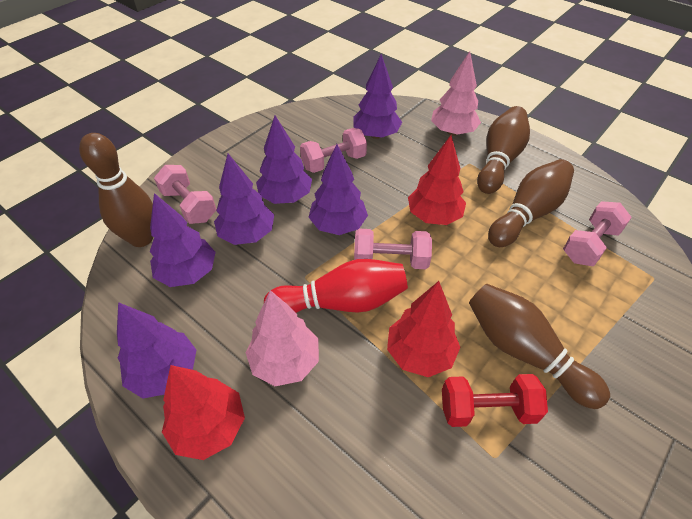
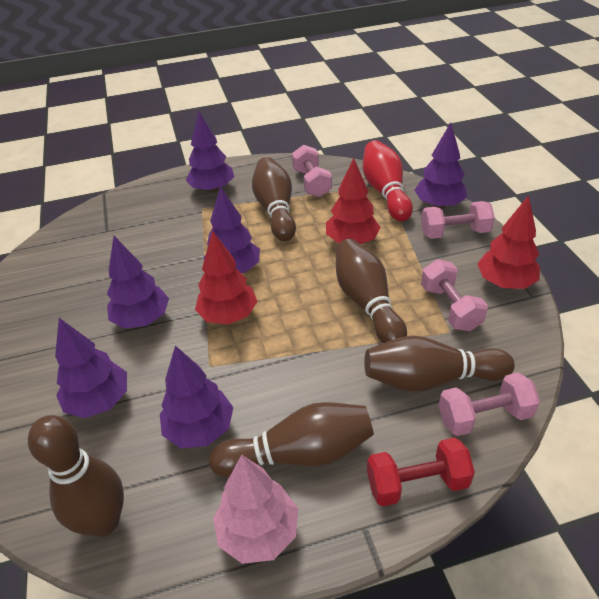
brown bowling pin: [79,133,153,247] [469,284,610,409] [477,106,530,194] [488,159,574,247] = 4 -> [28,415,124,537] [209,402,374,477] [252,157,296,241] [336,239,407,343] [364,335,515,392] = 5
pink tree: [246,290,319,386] [431,51,481,136] = 2 -> [213,454,298,564] = 1

